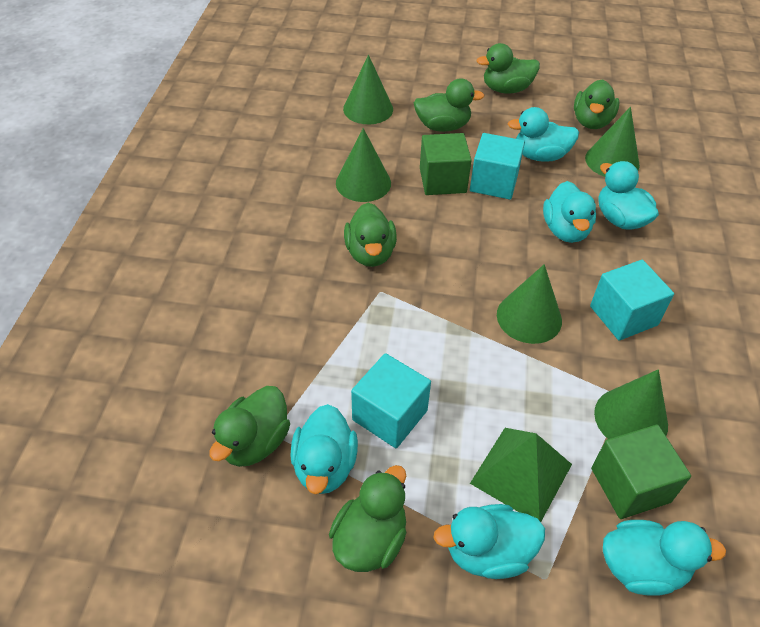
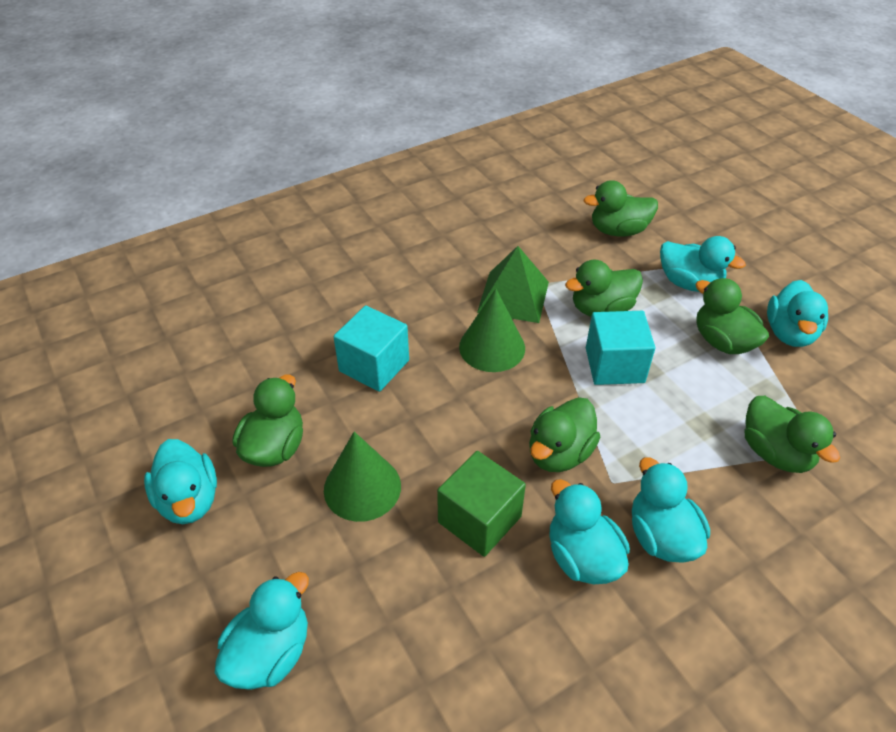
green cone: [336,128,391,202] [343,55,393,124] [497,264,562,344] [585,107,640,177] [594,369,668,439] = 5 -> [324,432,401,522] [459,289,525,372] = 2
green cube: [420,133,472,195] [591,425,691,519] = 2 -> [437,451,526,557] = 1
turquoise cube: [351,353,431,448] [470,133,525,200] [590,260,674,341] = 3 -> [334,306,409,392] [586,311,655,385] = 2

